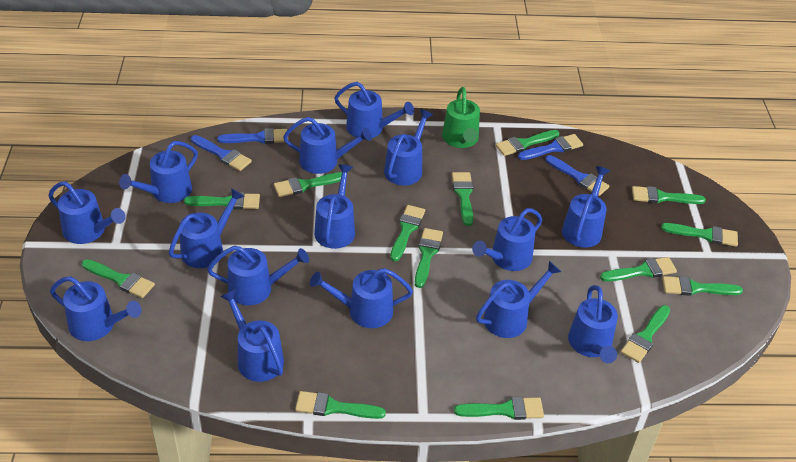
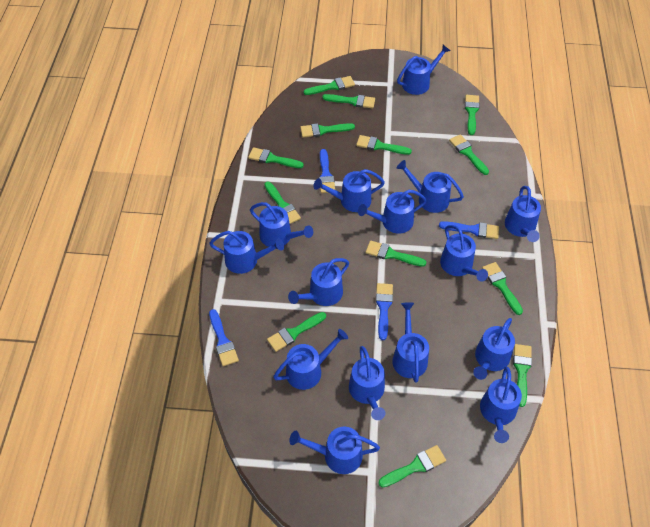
green brush: [82,259,155,298] [184,192,260,210] [274,172,342,197] [295,391,386,419] [390,205,425,261] [415,228,443,288] [452,172,473,226] [454,397,544,420] [495,130,560,156] [600,257,677,282] [621,305,670,363] [632,186,706,204] [661,223,738,247] [662,276,743,296] = 14 -> [248,147,304,168] [264,181,301,224] [267,312,326,352] [300,123,355,137] [303,76,355,95] [322,94,375,108] [356,135,412,155] [366,241,426,267] [378,445,446,488] [449,134,489,175] [465,95,480,135] [482,262,523,315] [513,344,532,407] = 13
green watering can: [442,87,480,148] = 1 -> none = 0

